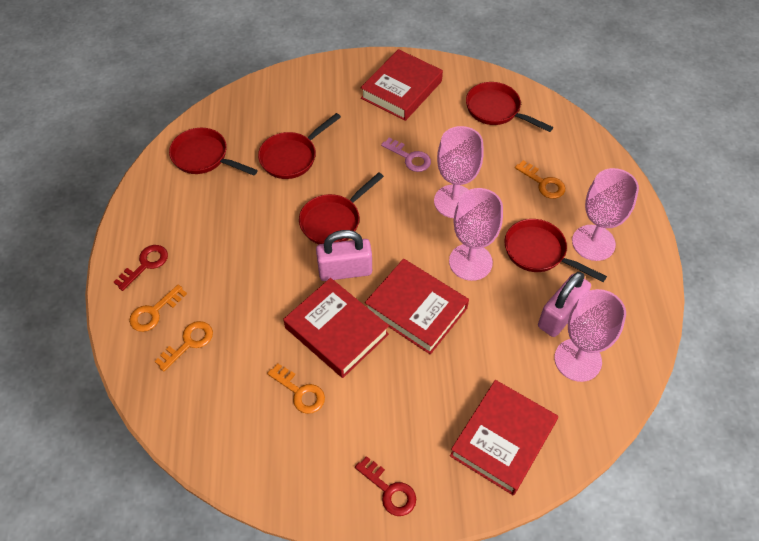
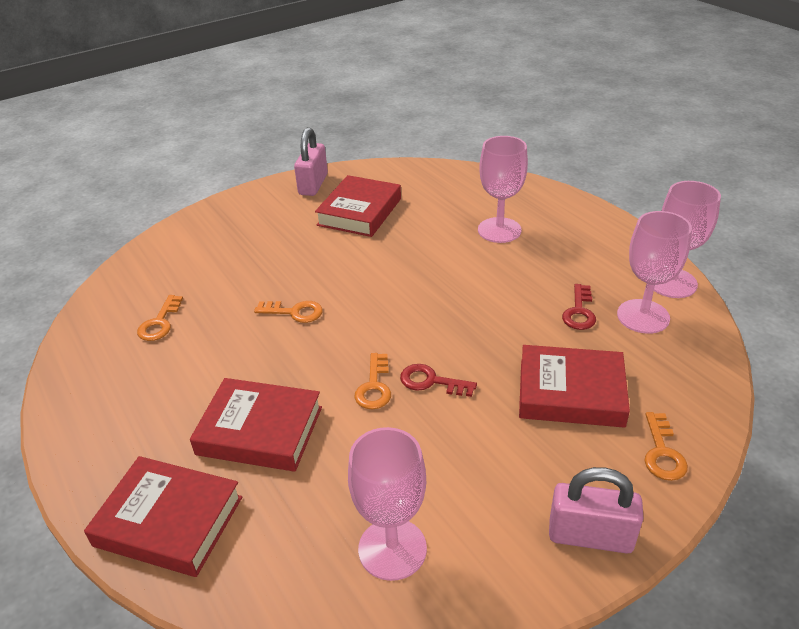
pink key: [381,137,431,172] = 1 -> none = 0
red pan: [169,128,258,176] [258,113,341,179] [299,172,384,244] [466,82,553,132] [504,219,607,282] = 5 -> none = 0

